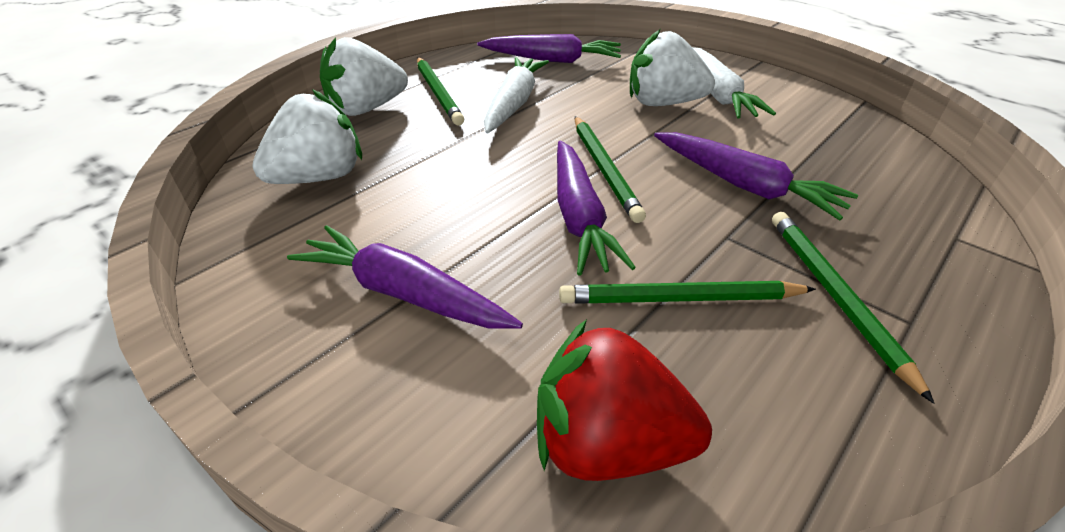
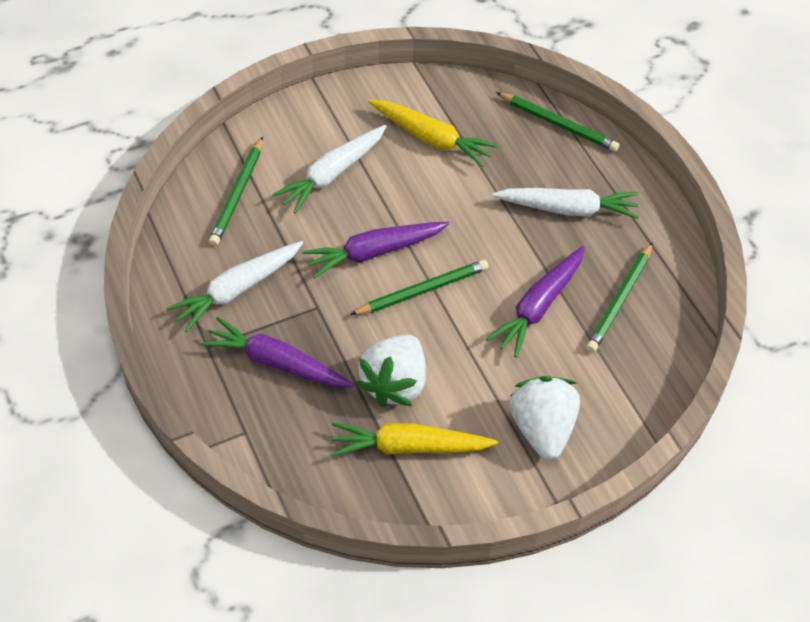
purple carrot: [287,225,523,329] [477,34,621,63] [557,140,636,276] [654,132,858,220] = 4 -> [201,317,354,387] [303,222,449,279] [486,246,585,358] = 3
red strawberry: [537,319,712,481] = 1 -> none = 0
white carrot: [484,57,549,133] [692,47,776,119] = 2 -> [166,241,303,332] [272,125,387,214] [492,188,639,219] = 3
white strawberry: [252,89,362,184] [320,37,408,116] [630,29,715,106] = 3 -> [356,335,426,407] [510,376,580,460] = 2
yellow carrot: none = 0 -> [331,422,498,457] [368,100,498,167] = 2

